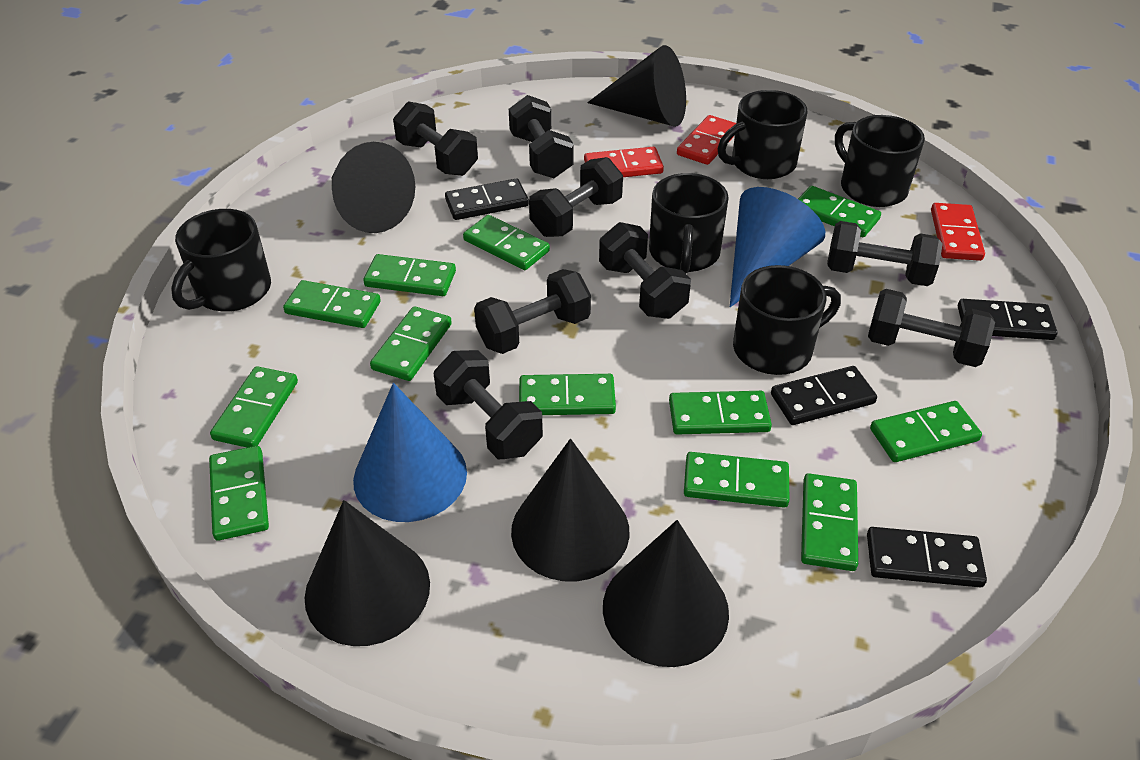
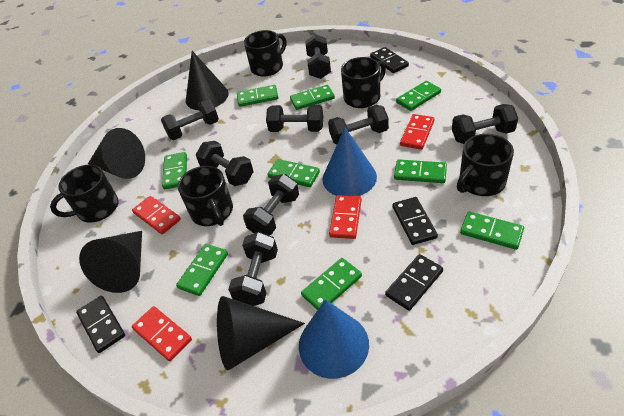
black cone: [305,500,430,646] [332,142,415,233] [511,439,630,581] [587,45,686,127] [603,520,729,667] = 5 -> [79,231,142,293] [88,128,145,179] [186,51,229,110] [217,296,305,370] = 4
green domino: [209,446,269,541] [210,366,298,448] [283,280,381,328] [363,254,456,296] [370,306,452,381] [463,215,550,270] [519,374,616,415] [669,391,772,435] [684,452,790,508] [798,186,881,237] [801,473,858,571] [870,401,982,462] = 12 -> [162,152,187,189] [176,244,228,296] [237,85,278,107] [267,159,320,187] [290,85,335,110] [301,258,362,310] [394,159,447,183] [396,81,441,111] [460,212,524,250] = 9
red domino: [584,147,664,177] [677,115,736,165] [931,203,985,261] = 3 -> [132,196,181,234] [132,306,192,361] [329,195,362,239] [400,114,434,150] = 4

